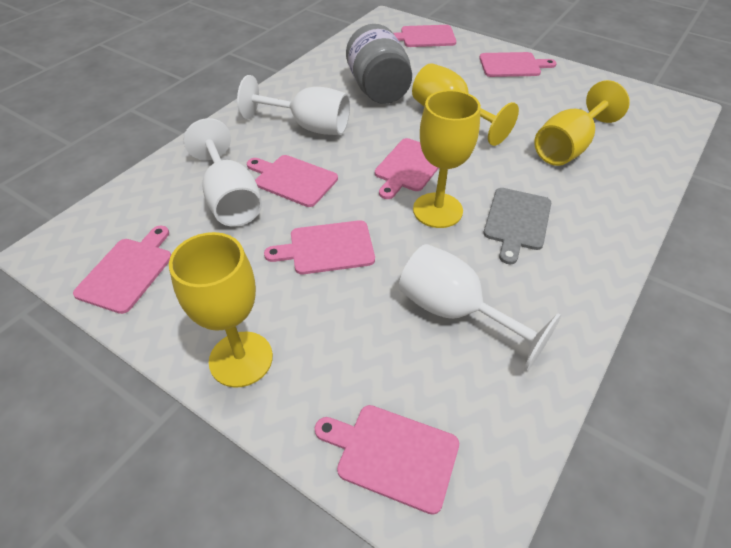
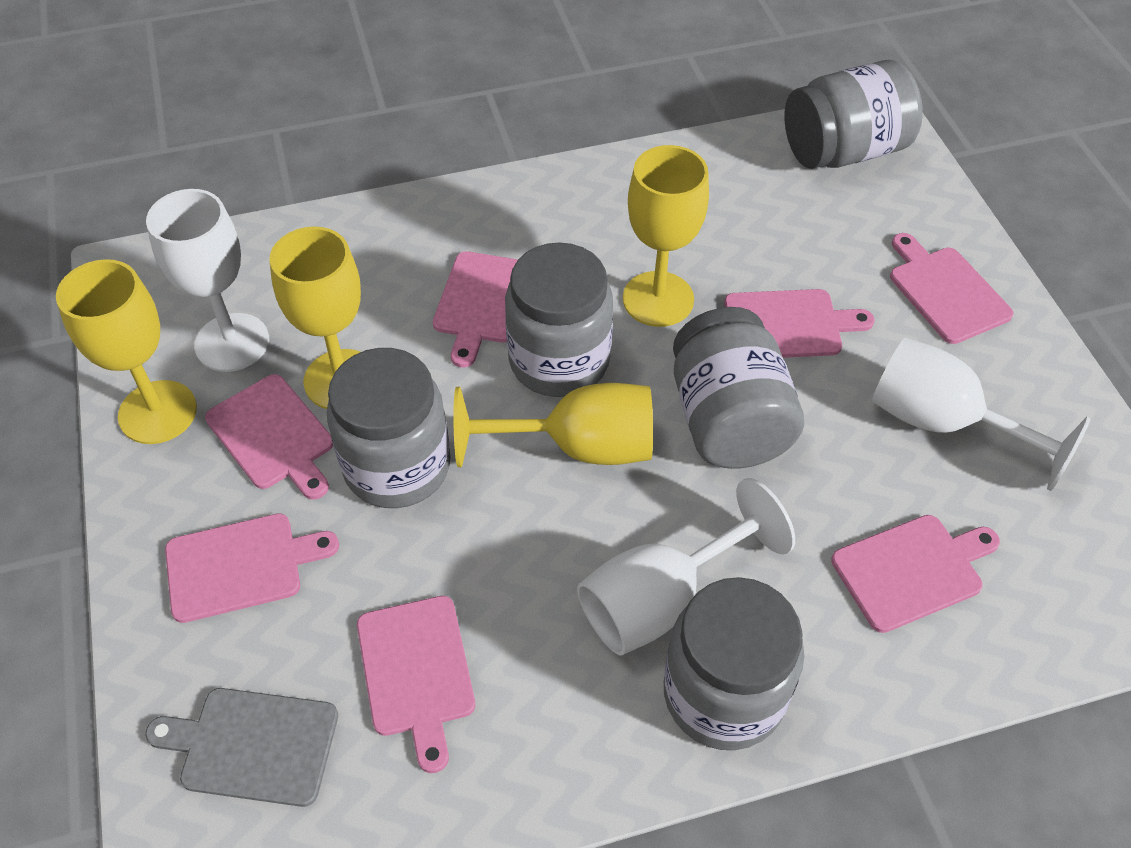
grey jar: [346,24,412,104] = 1 -> [327,348,451,508] [505,243,613,397] [664,577,804,750] [673,307,804,469] [784,60,923,169] = 5

